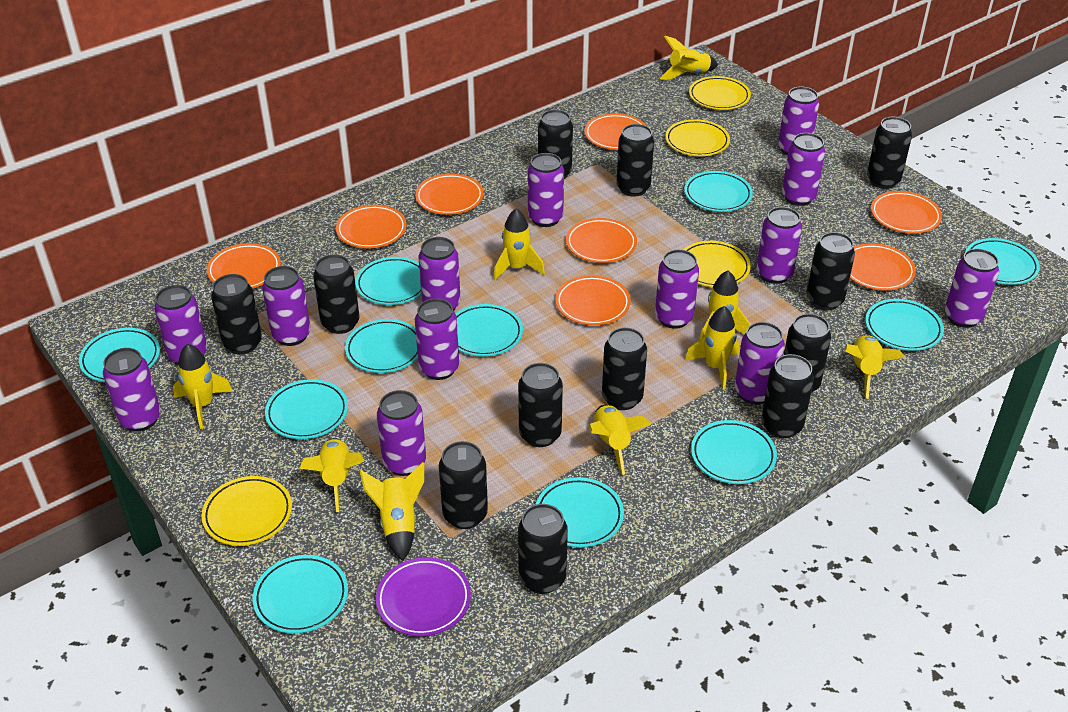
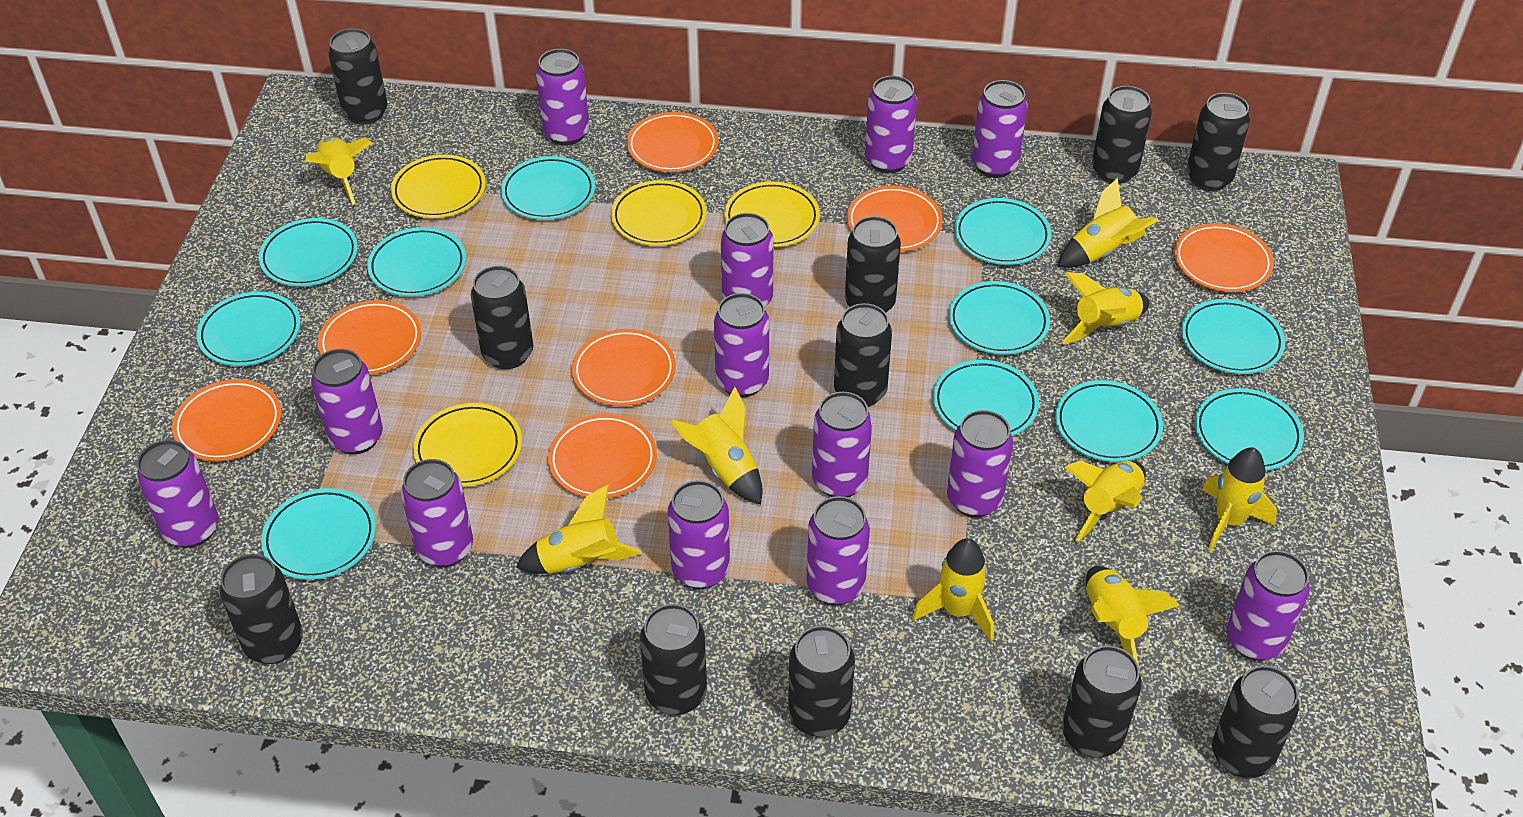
black can: [211,274,262,354] [313,254,359,334] [439,441,488,529] [518,363,563,447] [518,504,568,594] [538,110,573,179] [602,327,647,410] [616,124,654,197] [762,354,814,438] [784,314,831,393] [806,232,855,311] [867,117,912,189] = 12 -> [220,554,303,664] [328,28,388,124] [471,266,533,369] [640,604,707,715] [788,626,855,737] [834,303,892,407] [845,216,901,313] [1062,646,1142,758] [1092,86,1152,184] [1187,93,1250,191] [1212,666,1299,778] = 11
orange plate: [207,243,281,289] [336,205,407,248] [415,174,484,215] [555,275,631,325] [566,218,637,263] [584,113,646,150] [850,243,916,290] [871,191,942,234] = 8 -> [172,379,281,461] [318,300,421,375] [548,414,657,498] [572,329,676,406] [627,112,718,172] [847,186,943,252] [1174,223,1274,292] = 7
purple plate: [376,557,471,636] = 1 -> none = 0

